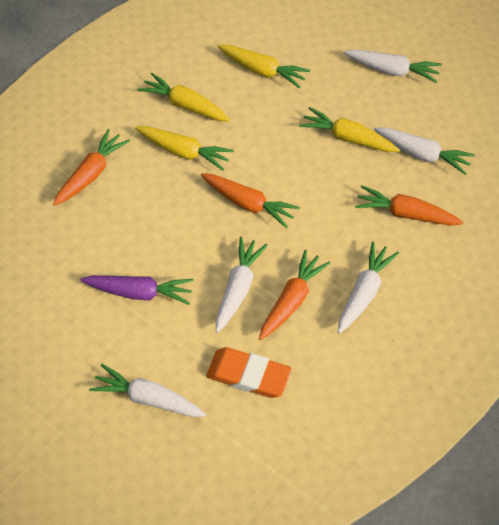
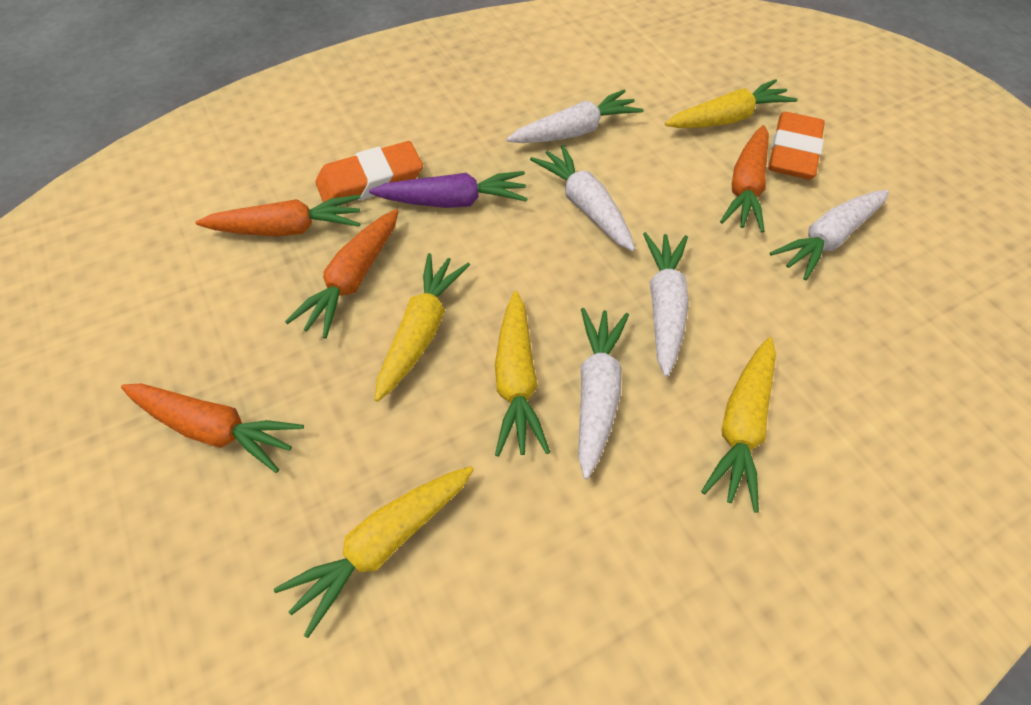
orange eraser: [206,347,292,398] = 1 -> [315,141,423,202] [768,112,825,180] = 2
yellow carrot: [135,126,234,171] [138,72,230,122] [217,45,310,89] [299,107,399,152] = 4 -> [274,466,474,638] [375,253,470,402] [495,291,550,456] [665,79,798,128] [701,337,776,513] = 5

